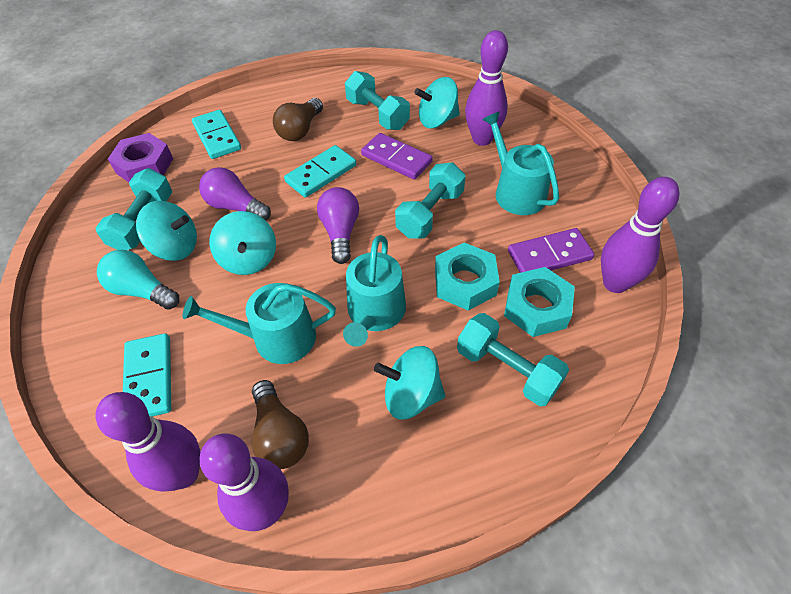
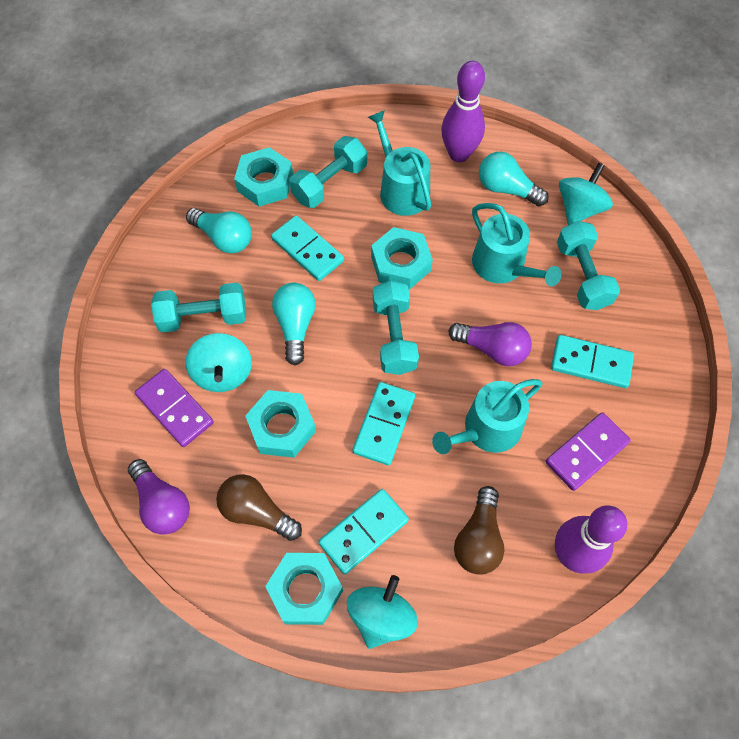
purple bowling pin: [96,392,200,492] [200,433,289,531] [465,30,508,146] [601,177,680,293] = 4 -> [441,61,485,162] [555,505,627,574] = 2
purple nut: [108,133,173,182] = 1 -> none = 0
turquoise domino: [123,333,171,417] [192,110,241,159] [284,145,356,198] = 3 -> [271,215,344,281] [318,489,409,574] [353,382,415,465] [551,335,634,388] = 4
turquoise light bulb: [97,250,179,310] = 1 -> [186,208,252,253] [272,283,316,365] [479,152,549,207] = 3
turquoise nut: [435,243,500,311] [504,267,575,337] = 2 -> [234,147,293,207] [245,390,316,458] [265,553,343,625] [371,227,433,290] = 4
turquoise spinning top: [136,201,197,261] [209,211,276,275] [374,346,445,420] [414,77,460,128] = 4 -> [185,333,252,392] [347,575,418,649] [559,163,613,225] = 3

